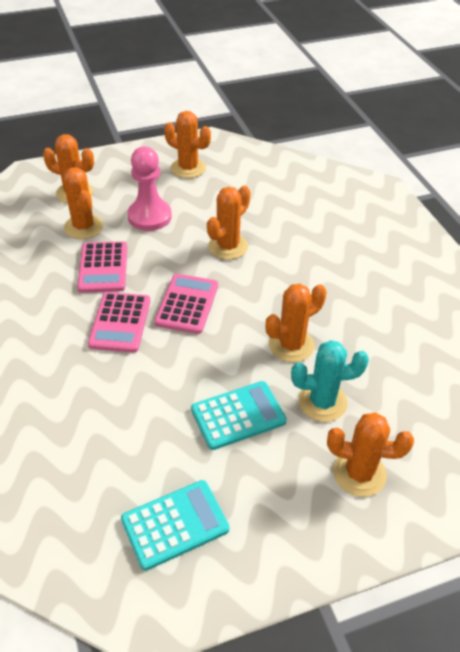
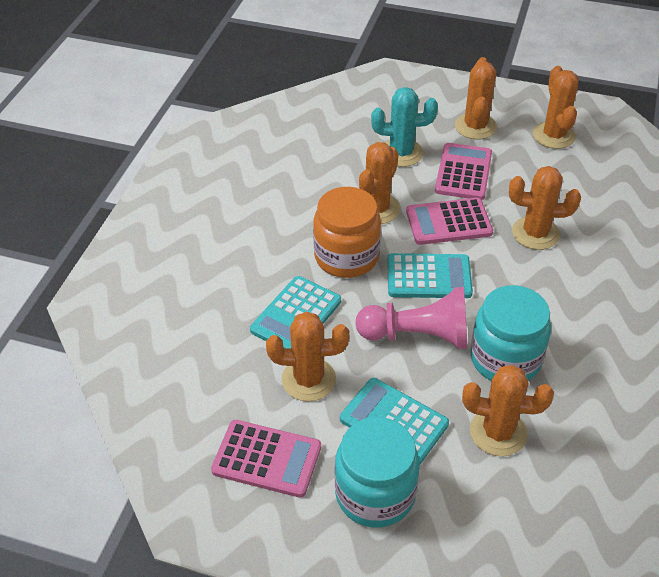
orange jar: none = 0 -> [313,187,381,278] = 1
turquoise calculator: [121,480,229,571] [191,381,287,450] = 2 -> [250,276,341,348] [340,378,449,464] [387,253,473,298] = 3
turquoise jar: none = 0 -> [335,417,420,528] [470,285,551,381] = 2

